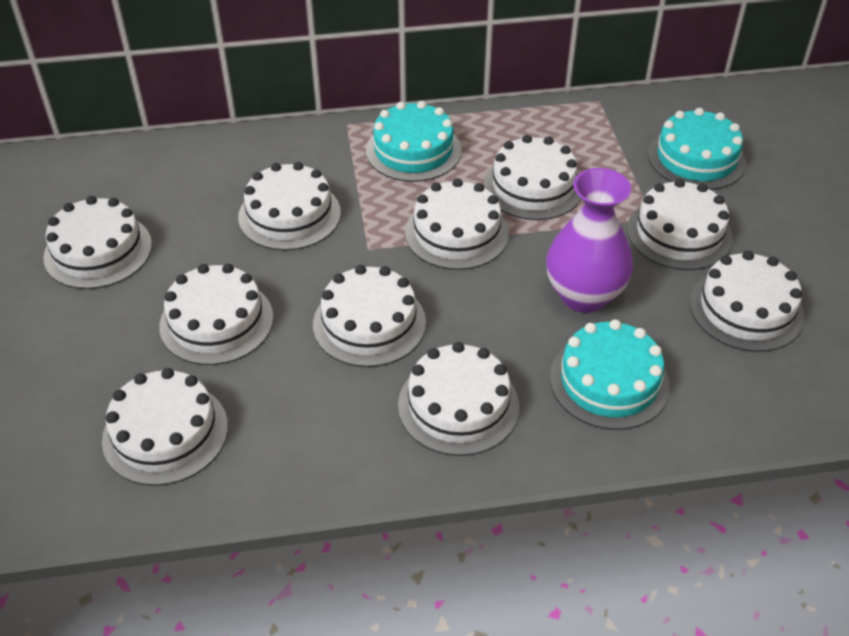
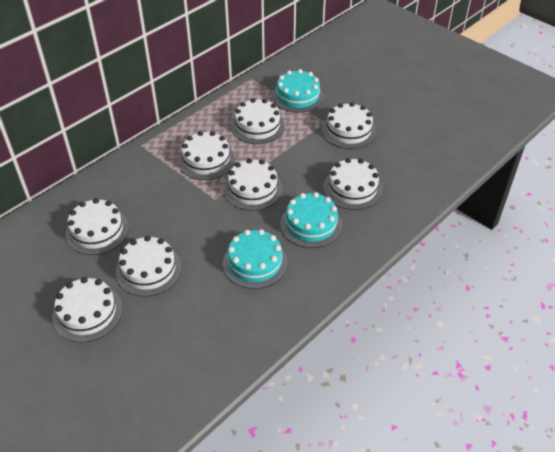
purple vase: [546,168,633,313] = 1 -> none = 0
white cake: [43,196,152,289] [102,368,228,486] [159,264,274,365] [238,162,341,251] [313,265,426,367] [398,342,519,456] [405,178,509,270] [484,135,581,220] [627,179,733,270] [690,251,804,352] = 10 -> [52,277,123,343] [65,198,129,255] [116,236,182,297] [178,131,235,180] [224,158,283,211] [231,98,285,144] [322,102,376,149] [323,158,383,210] = 8

